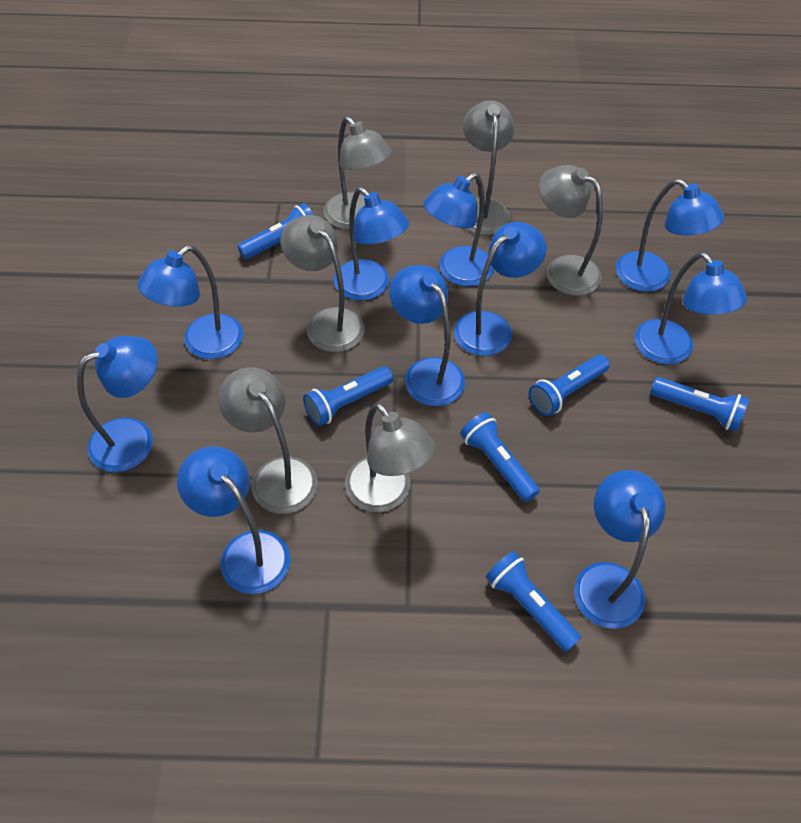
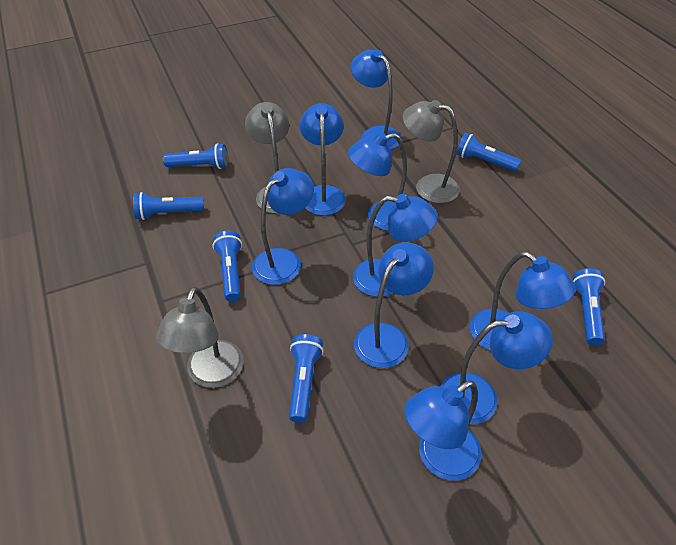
blue lamp: [77,336,158,472] [137,245,243,359] [177,446,291,594] [334,187,409,301] [389,265,465,406] [424,172,494,286] [454,222,547,356] [574,470,666,629] [616,179,724,292] [635,252,747,364] = 10 -> [252,168,314,285] [300,103,346,216] [348,132,407,231] [350,49,402,150] [353,194,438,297] [354,242,434,368] [404,380,482,481] [440,311,553,424] [470,252,576,351] = 9
grey lamp: [218,367,318,514] [280,215,365,352] [323,116,392,229] [345,402,435,512] [463,100,515,235] [539,165,603,296] = 6 -> [156,287,244,388] [245,102,289,214] [403,100,460,203] = 3

